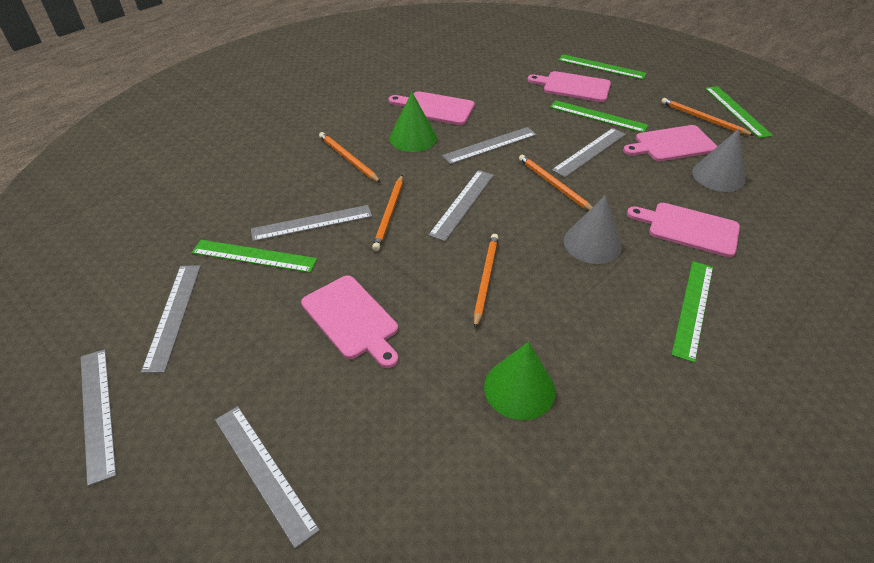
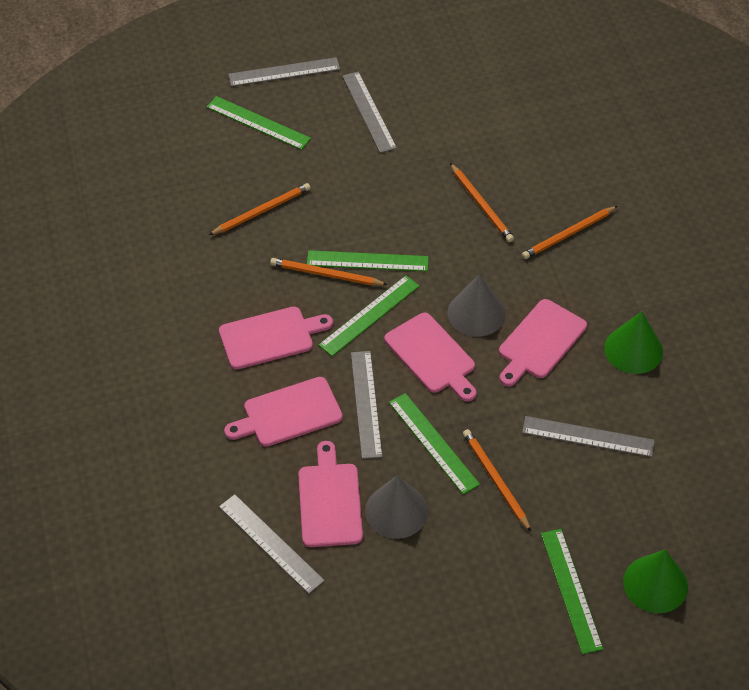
grey ruler: [81,349,117,486] [141,265,201,373] [215,406,320,548] [251,205,372,241] [428,170,494,241] [442,127,537,164] [552,128,626,177] = 7 -> [219,494,325,594] [228,57,340,87] [342,71,397,153] [351,351,383,459] [522,416,655,457] = 5

